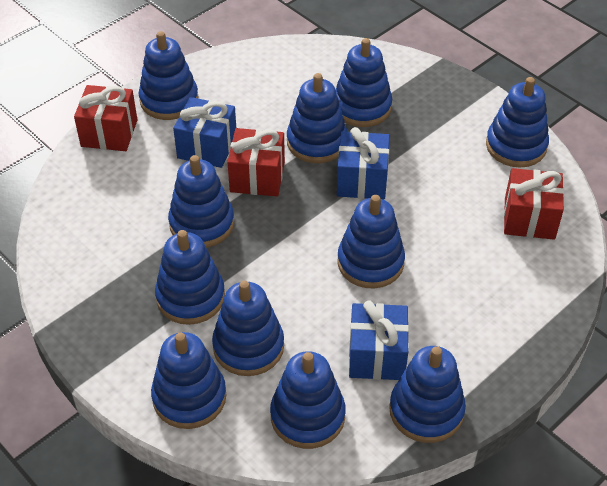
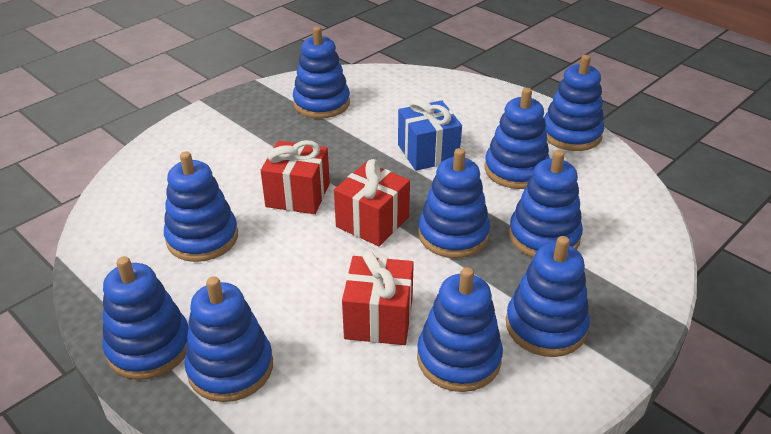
blue gift: [173,97,236,168] [337,127,390,200] [349,300,409,380] = 3 -> [398,98,462,171] = 1
blue stacking toy: [139,31,198,120] [151,332,226,429] [155,230,225,325] [168,155,234,248] [212,281,284,376] [270,351,346,449] [287,73,348,163] [335,38,392,127] [337,195,405,289] [389,346,466,443] [486,77,549,168] = 11 -> [103,256,189,380] [164,151,238,262] [184,276,273,402] [293,27,350,119] [417,267,503,392] [418,148,490,258] [485,88,550,189] [506,236,590,357] [509,150,583,258] [544,55,604,151] = 10

